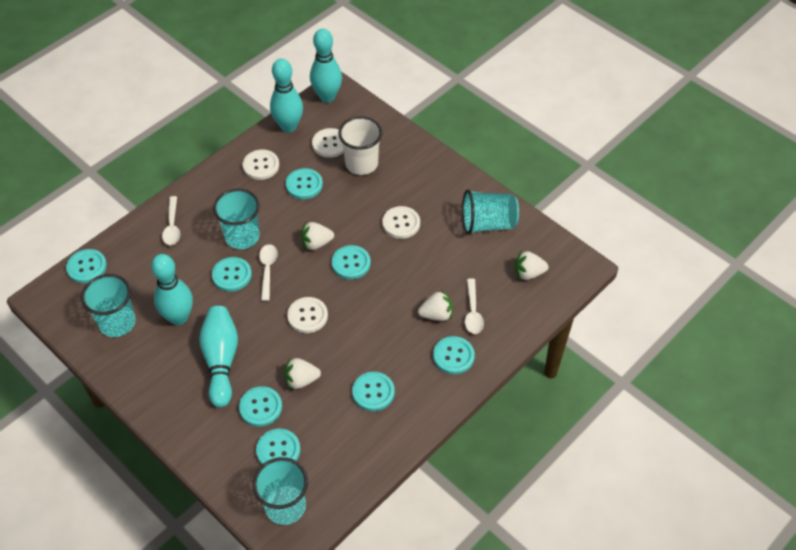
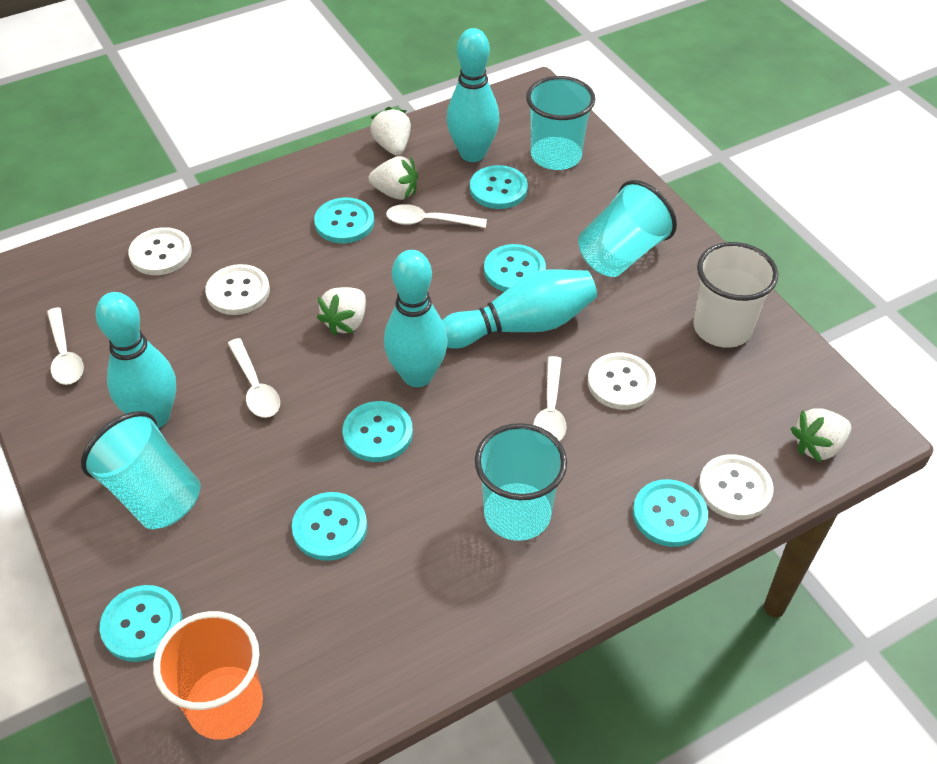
orange cup: none = 0 -> [153,611,263,740] = 1
turquoise button: [66,249,107,283] [212,257,252,292] [239,386,282,427] [256,429,300,464] [286,168,323,199] [332,245,371,279] [352,372,395,411] [433,336,475,374] = 8 -> [100,585,182,662] [292,492,367,561] [314,197,374,243] [343,401,413,462] [470,165,528,209] [484,244,546,292] [633,479,708,547] = 7
white spoon: [162,196,180,245] [259,244,278,301] [465,278,484,334] = 3 -> [47,307,84,385] [228,338,280,418] [386,204,487,228] [533,356,566,442] = 4

